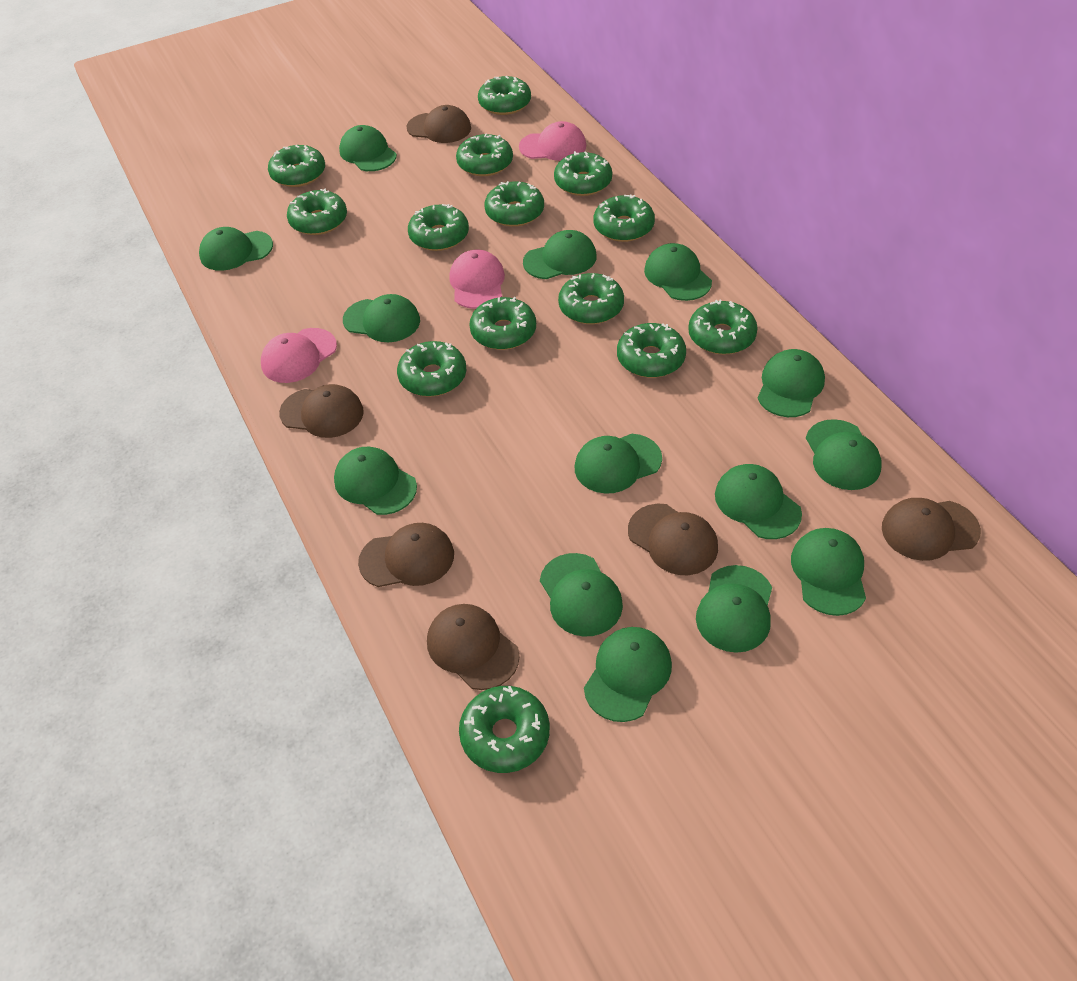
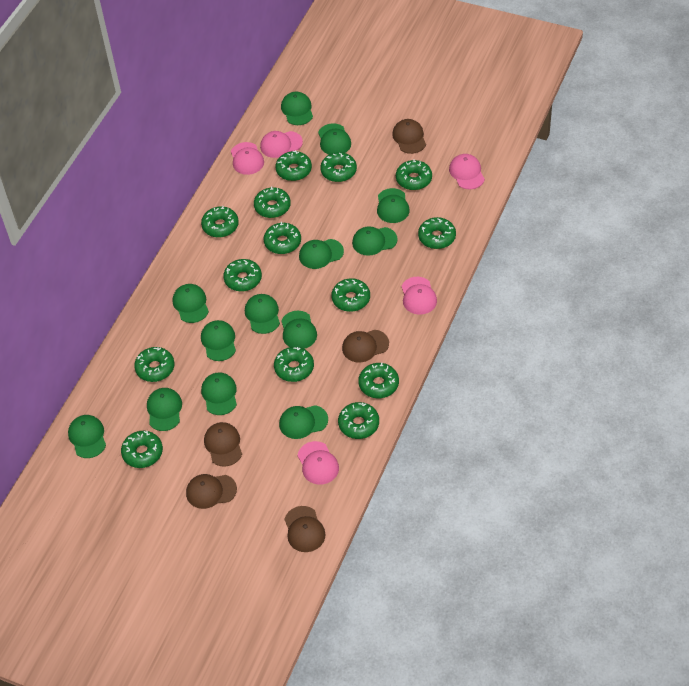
brown cap: [279,384,364,438] [358,523,454,587] [407,105,471,143] [427,604,520,690] [628,504,718,575] [882,498,981,561] = 6 -> [186,474,237,509] [204,422,242,467] [284,506,326,552] [342,330,389,362] [392,119,426,154] = 5
green cap: [199,227,273,271] [334,447,417,515] [339,125,397,171] [343,294,420,342] [523,230,597,279] [540,553,623,637] [575,434,662,494] [584,627,672,722] [644,243,712,301] [696,565,772,653] [715,464,802,539] [757,349,825,417] [791,528,866,616] [806,419,882,490] = 14 -> [68,415,106,458] [147,388,182,431] [173,284,209,323] [201,320,236,361] [201,372,237,415] [245,294,280,334] [279,405,328,439] [281,92,313,125] [281,311,317,349] [299,239,344,269] [318,123,351,155] [352,226,398,256] [377,188,410,223] = 13
pink cap: [261,328,337,383] [449,250,505,309] [519,121,586,161] = 3 -> [231,142,264,175] [260,131,303,158] [297,441,339,485] [402,277,437,315] [449,154,485,189] = 5

